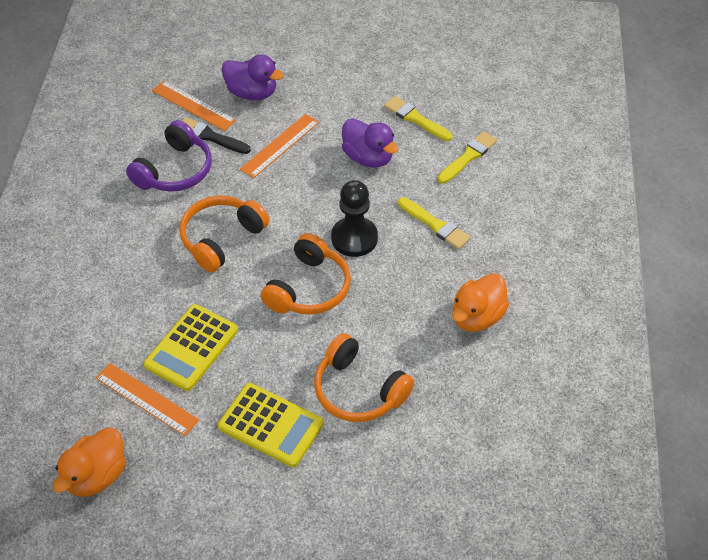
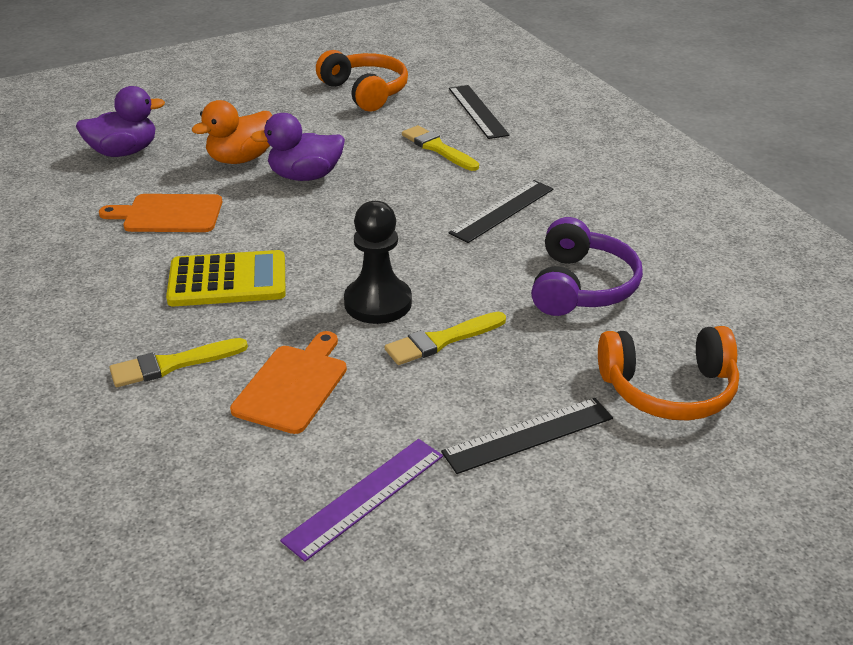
black brush: [182,117,251,154] = 1 -> none = 0
black ruler: none = 0 -> [441,398,613,474] [449,85,509,139] [449,180,553,243] = 3
orange cutting board: none = 0 -> [99,194,222,232] [230,331,347,434] = 2
orange duck: [53,427,126,497] [452,273,509,332] = 2 -> [192,100,272,164] = 1
orange headphones: [179,196,269,273] [261,233,351,315] [314,333,414,422] = 3 -> [316,50,408,112] [598,326,739,421] = 2
orange ruler: [96,363,199,436] [152,81,236,131] [240,114,319,178] = 3 -> none = 0
purple ruler: none = 0 -> [280,439,443,562] = 1
yellow calculator: [144,304,238,391] [218,383,324,467] = 2 -> [166,250,286,306] = 1

